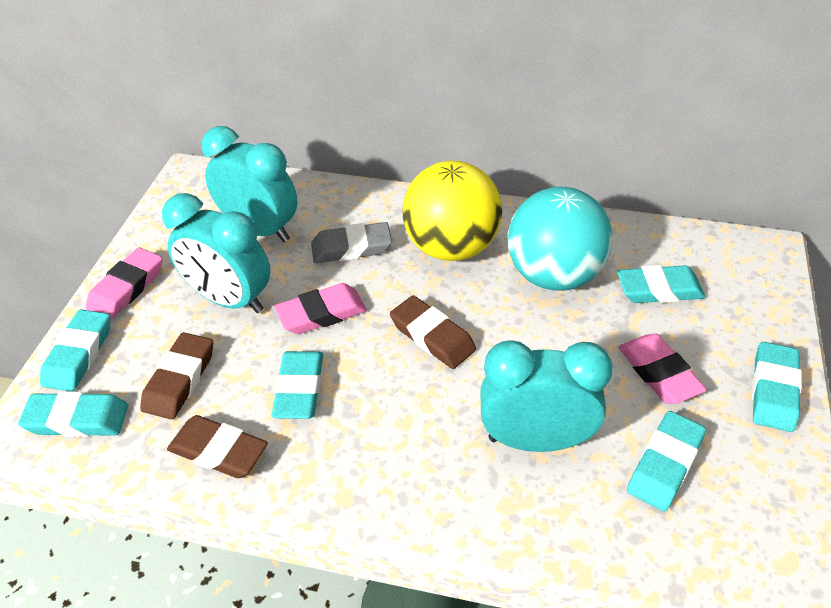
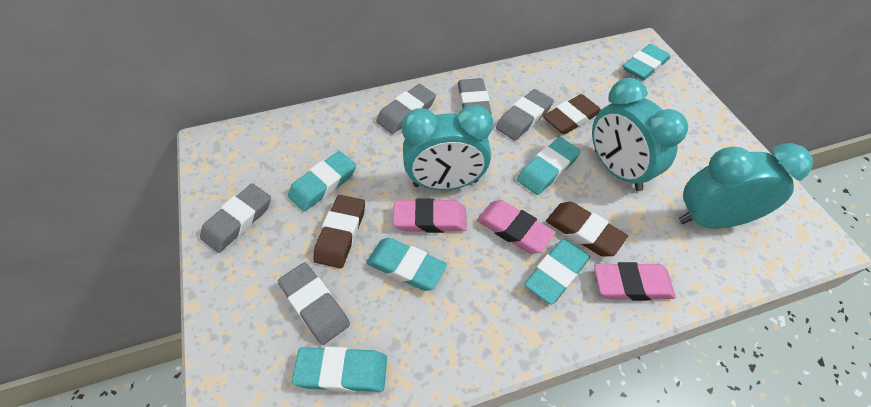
grey eraser: [311,222,392,263] = 1 -> [200,184,271,253] [278,262,350,345] [376,84,436,134] [458,78,492,115] [496,89,554,140] = 5
turquoise ball: [508,187,613,291] = 1 -> none = 0
yellow ball: [402,161,502,261] = 1 -> none = 0

